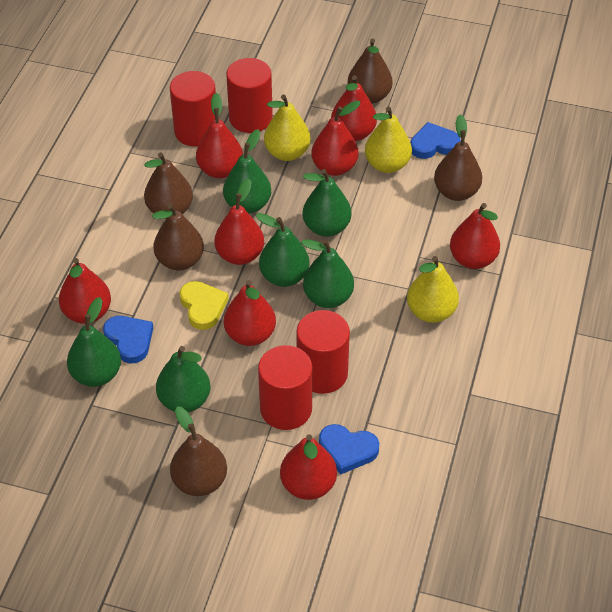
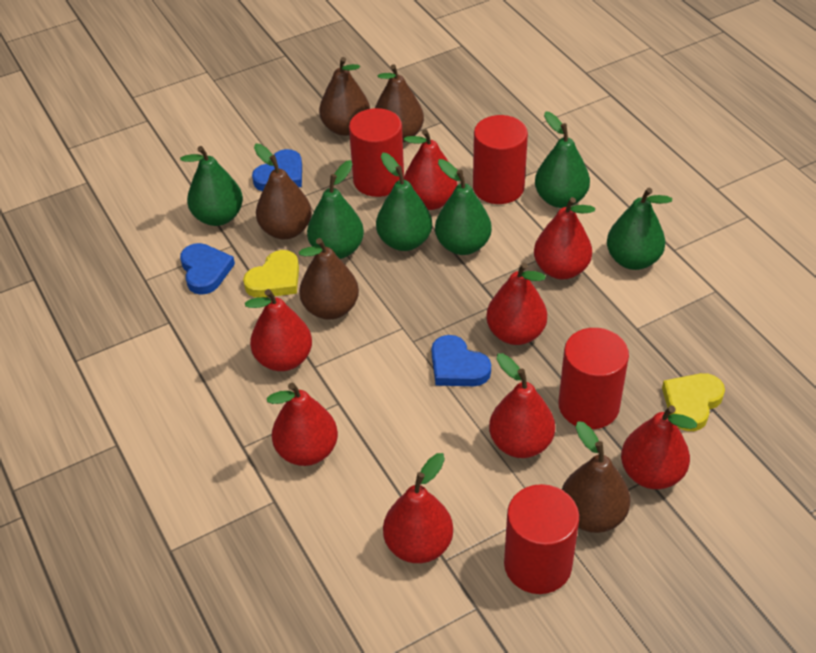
yellow heart: [180,281,229,330] = 1 -> [243,250,299,298] [662,373,725,431] = 2
yellow pear: [264,94,311,161] [365,106,412,173] [407,256,459,323] = 3 -> none = 0

